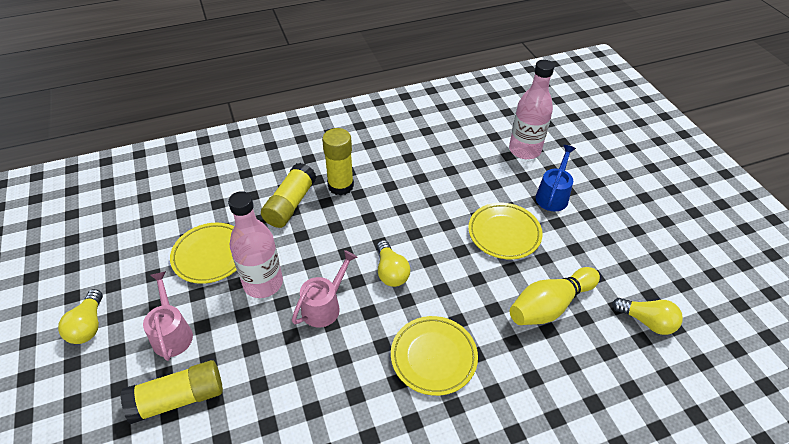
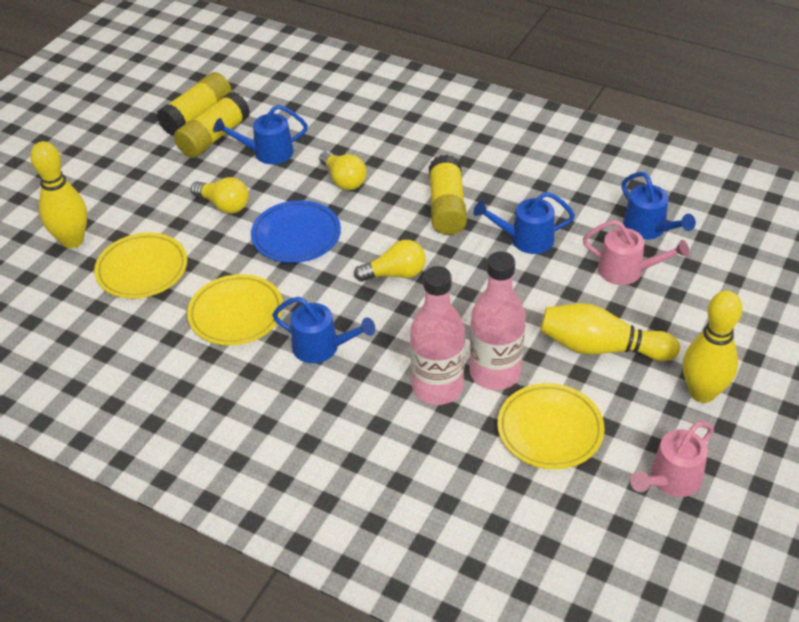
blue plate: none = 0 -> [251,200,341,263] = 1
blue watering can: [535,145,576,212] = 1 -> [213,105,308,164] [272,297,375,363] [473,192,575,254] [622,172,696,240] = 4
yellow bowling pin: [510,267,600,325] = 1 -> [31,141,87,248] [541,303,680,361] [683,291,742,403] = 3

